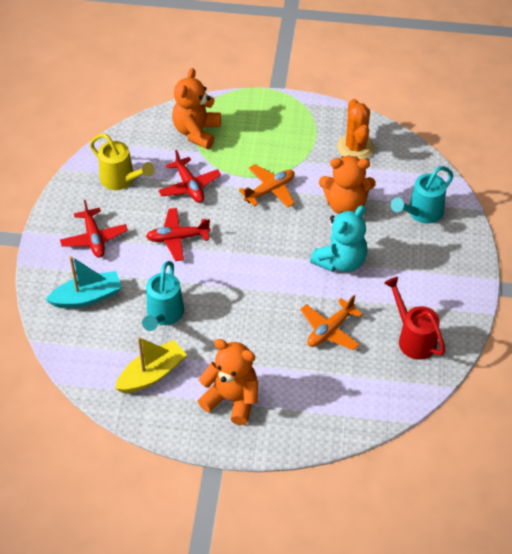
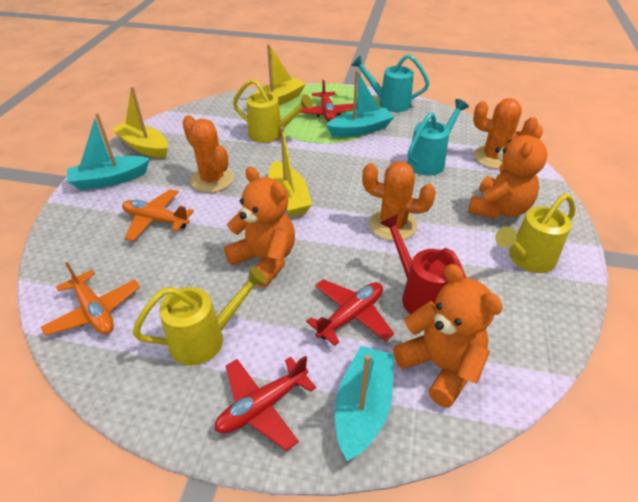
orange cactus: [337,99,375,160] = 1 -> [182,115,234,193] [362,161,436,241] [473,98,538,169] = 3
turquoise boat: [45,256,122,308] = 1 -> [67,113,150,190] [326,70,394,137] [335,346,394,461] = 3
turquoise teddy bear: [310,205,368,272] = 1 -> none = 0
yellow boat: [115,337,187,393] = 1 -> [112,87,168,158] [252,44,306,106] [268,126,312,217] = 3
yellow watering can: [90,134,155,190] = 1 -> [133,266,267,366] [233,79,313,143] [495,193,576,273] = 3

